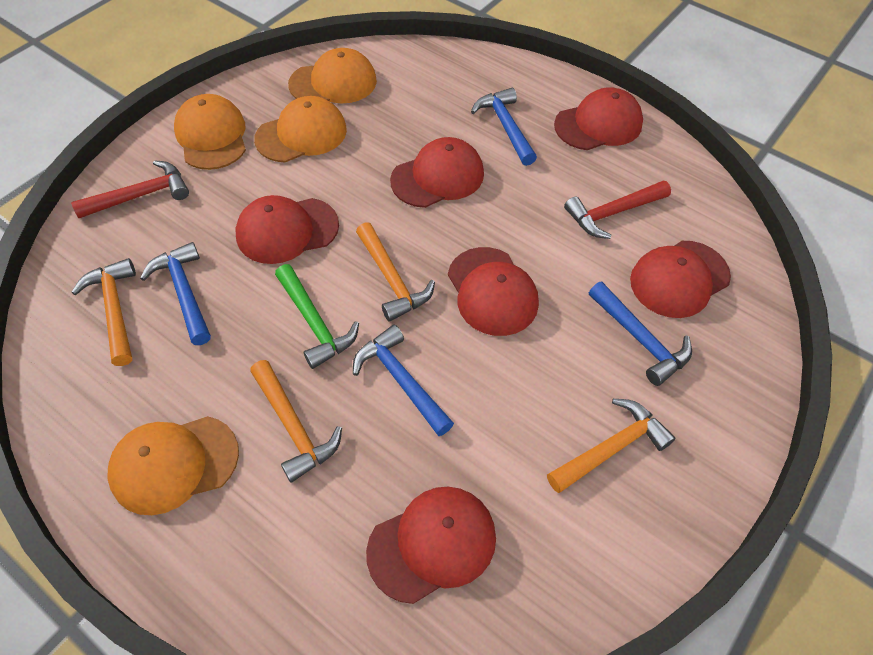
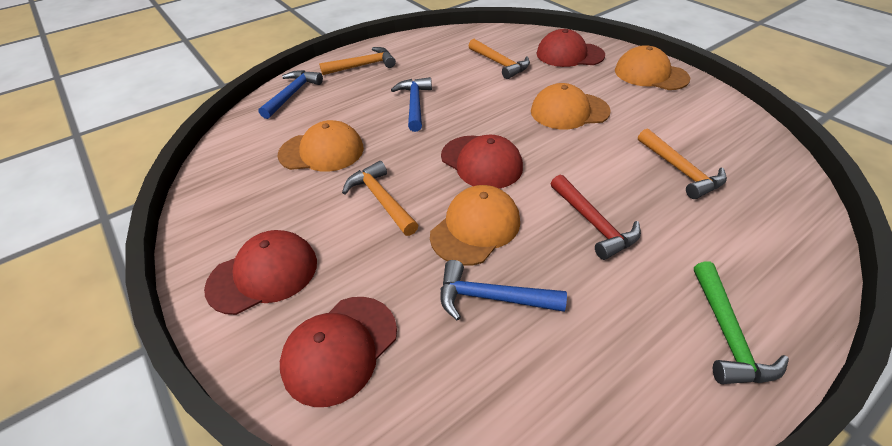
blue hammer: [140,242,211,345] [353,325,454,436] [471,88,537,166] [589,282,692,386] = 4 -> [258,70,323,119] [391,77,432,132] [440,260,567,321] = 3
red cap: [235,195,339,264] [366,487,496,604] [390,137,484,208] [448,247,539,336] [554,87,643,150] [630,241,731,318] = 6 -> [204,230,317,315] [280,297,397,407] [441,135,523,189] [536,29,605,67] = 4
red hammer: [71,160,189,218] [564,181,671,239] = 2 -> [551,174,641,260] = 1

